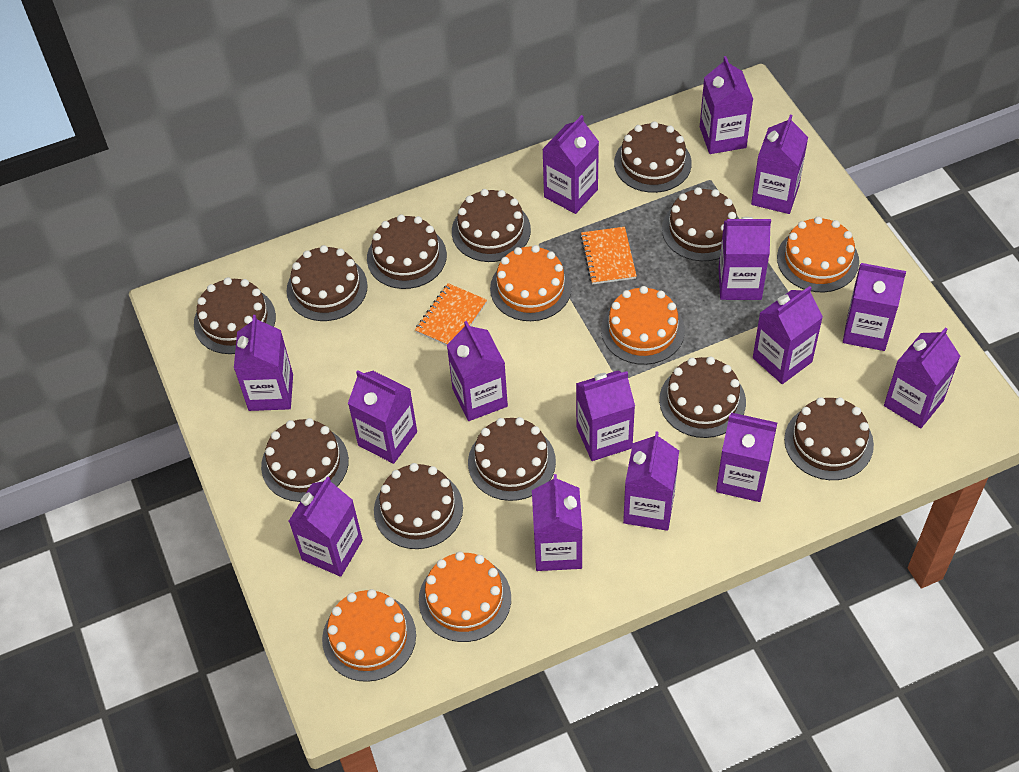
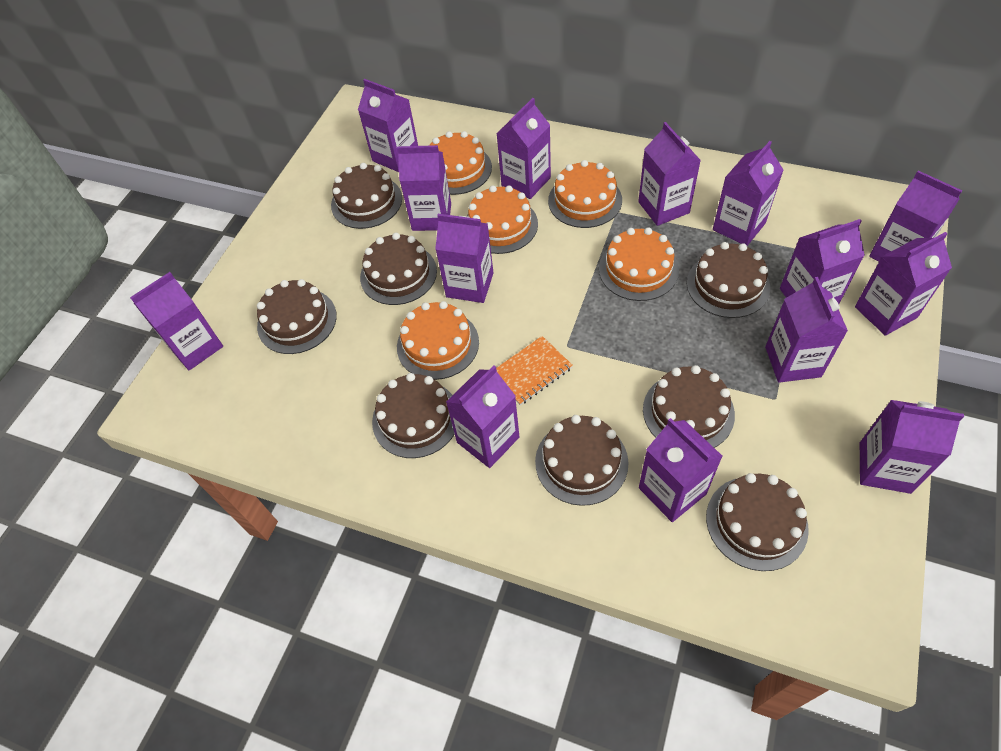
brown cake: [194,277,276,354] [261,418,349,502] [287,245,368,321] [367,214,447,289] [374,463,463,549] [452,189,531,262] [468,417,556,501] [614,121,692,193] [659,356,746,438] [662,187,739,261] [784,397,874,480] = 11 -> [257,279,337,354] [331,163,402,229] [360,233,437,305] [372,373,454,458] [535,415,629,506] [643,365,735,448] [687,242,770,318] [706,473,809,571] = 8
orange notebook: [415,283,487,346] [580,227,637,285] = 2 -> [496,336,573,405] = 1
purple carton: [234,315,293,411] [289,477,363,577] [348,370,417,464] [447,321,508,421] [532,474,582,571] [542,115,599,214] [576,370,635,461] [623,431,679,531] [700,56,753,154] [716,413,777,502] [719,217,771,300] [751,115,808,214] [753,286,823,384] [843,263,906,351] [884,328,960,428] = 15 -> [130,272,223,370] [358,79,418,172] [397,145,451,231] [435,214,493,303] [446,365,519,468] [497,98,551,199] [638,122,701,226] [639,418,723,522] [713,141,783,246] [765,277,848,383] [780,219,865,304] [855,232,952,336] [860,400,964,494] [869,171,962,261] = 14

